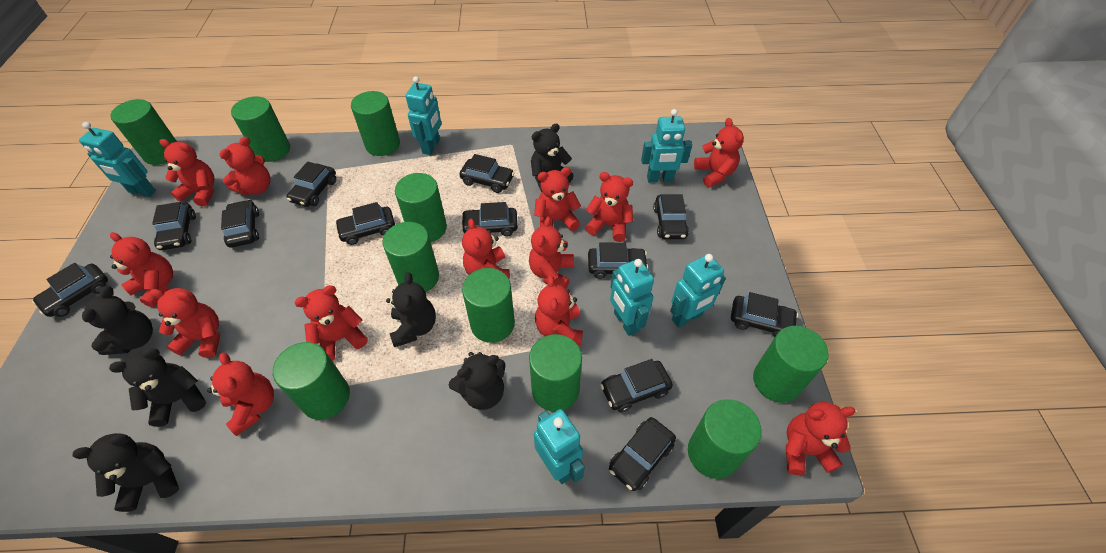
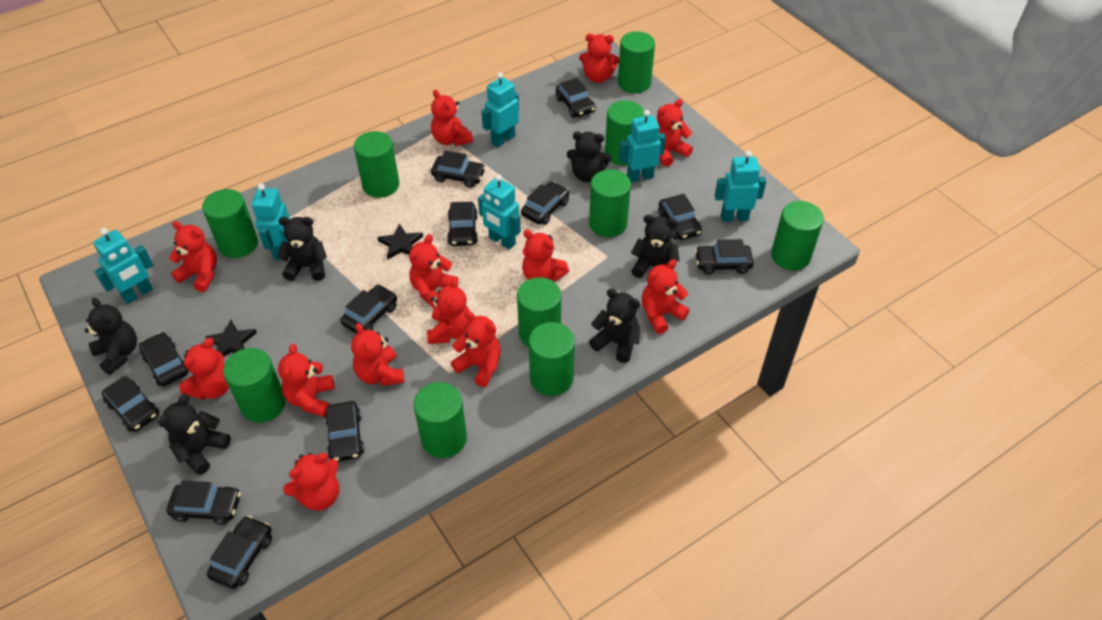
black star: none = 0 -> [205,320,257,356] [377,223,423,260] = 2

